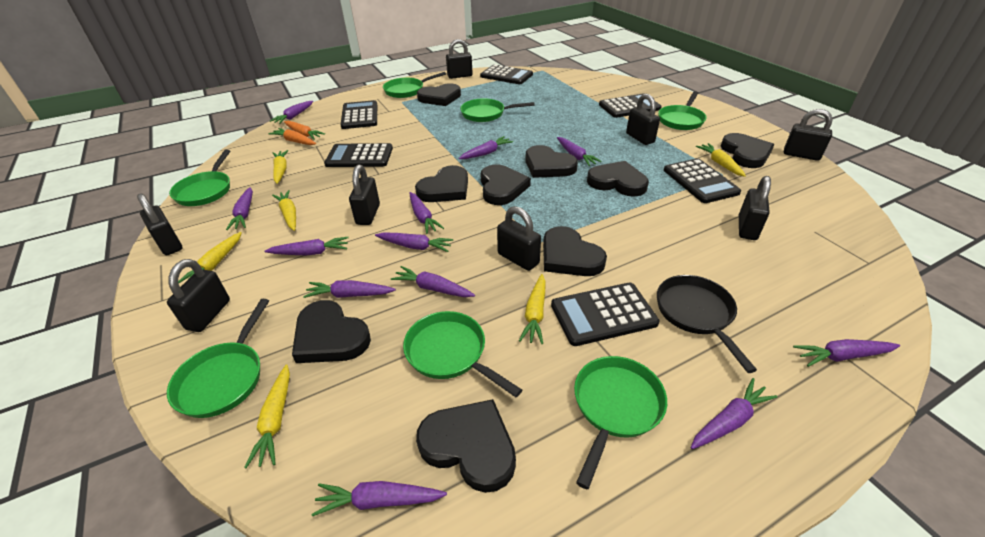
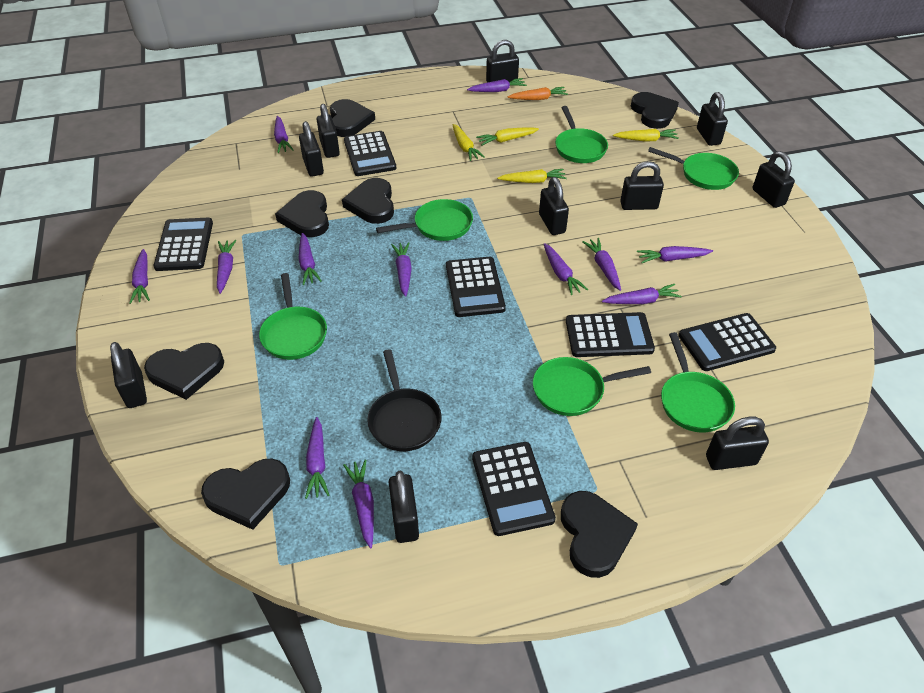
black heart: [292,300,371,363] [415,165,468,202] [416,399,516,493] [417,83,461,106] [481,164,531,205] [525,145,578,178] [543,226,607,276] [587,161,649,197] [721,133,774,168] = 9 -> [144,343,224,400] [201,459,290,530] [275,190,329,237] [330,99,375,137] [342,178,394,224] [561,491,638,578] [631,92,679,129] = 7
black padlock: [137,193,183,255] [167,259,230,332] [349,165,380,225] [446,39,473,79] [497,206,541,271] [626,94,660,145] [739,176,771,240] [784,109,833,161] = 8 -> [110,342,147,408] [299,121,324,177] [317,104,340,158] [389,471,419,543] [486,40,519,82] [539,177,569,235] [620,161,664,210] [697,92,728,146] [706,417,769,470] [753,151,795,208] = 10
green pan: [167,299,269,418] [169,150,230,206] [383,72,446,98] [403,311,522,397] [460,98,535,122] [574,356,667,489] [658,91,707,130] = 7 -> [259,273,327,360] [376,199,473,241] [533,357,651,416] [555,106,608,163] [648,147,739,190] [661,332,735,433] = 6
orange carrot: [268,128,316,145] [284,121,325,140] = 2 -> [507,87,568,100] = 1
yellow carrot: [178,232,242,284] [244,364,290,468] [272,190,296,231] [273,150,288,184] [519,274,546,344] [696,143,746,177] = 6 -> [452,124,485,161] [476,127,539,146] [497,169,567,183] [613,129,679,141] = 4

